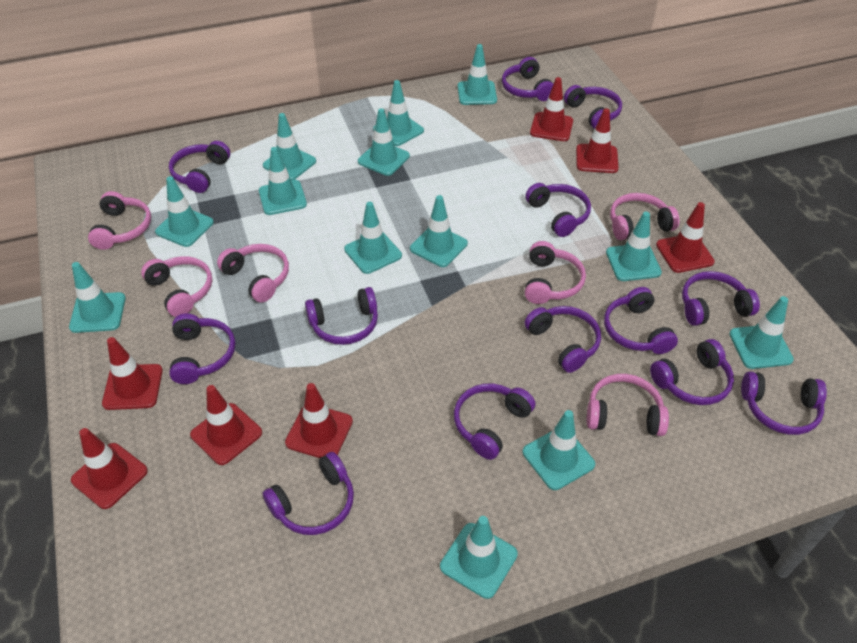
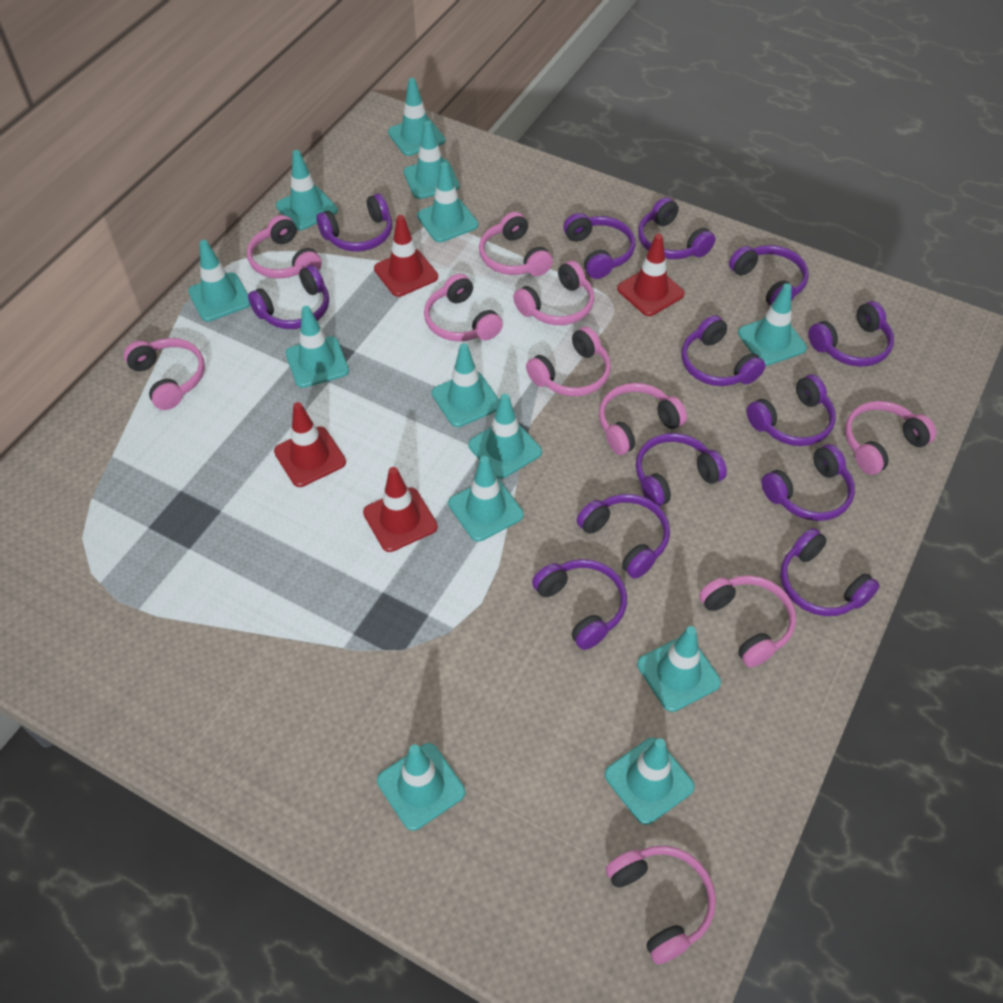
pink headphones: [88,191,151,250] [141,256,212,317] [217,244,289,303] [525,241,586,304] [587,374,669,436] [610,193,679,240] = 6 -> [124,338,205,410] [247,215,322,279] [424,274,503,341] [479,212,553,276] [513,261,594,325] [526,327,611,396] [599,383,687,455] [606,846,716,964] [699,576,796,667] [845,401,936,475] = 10
red traffic cone: [71,428,148,509] [102,337,163,410] [190,385,262,465] [285,383,353,458] [530,77,573,141] [576,108,619,173] [656,202,715,273] = 7 -> [274,402,346,487] [363,467,438,552] [374,215,438,297] [617,234,685,316] = 4

